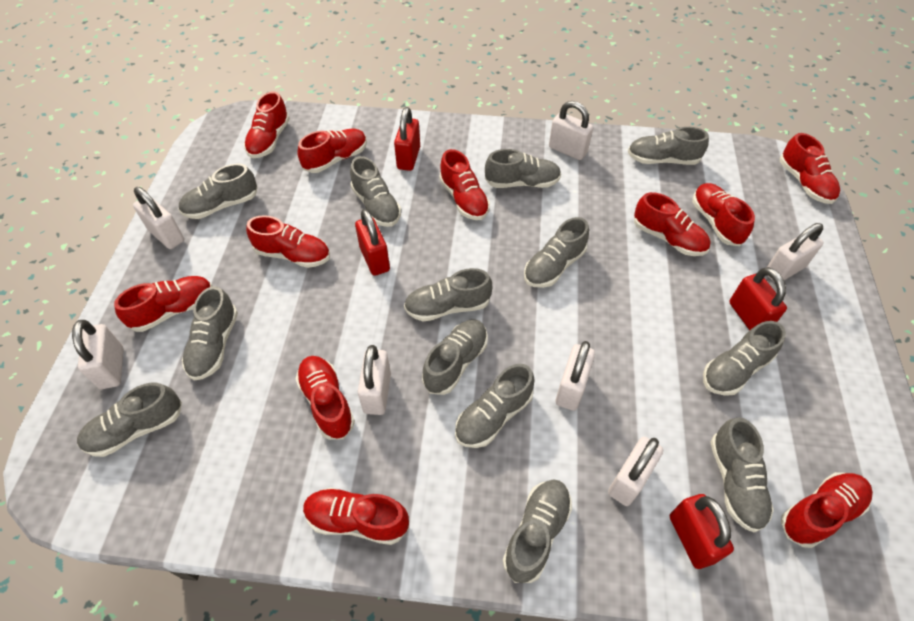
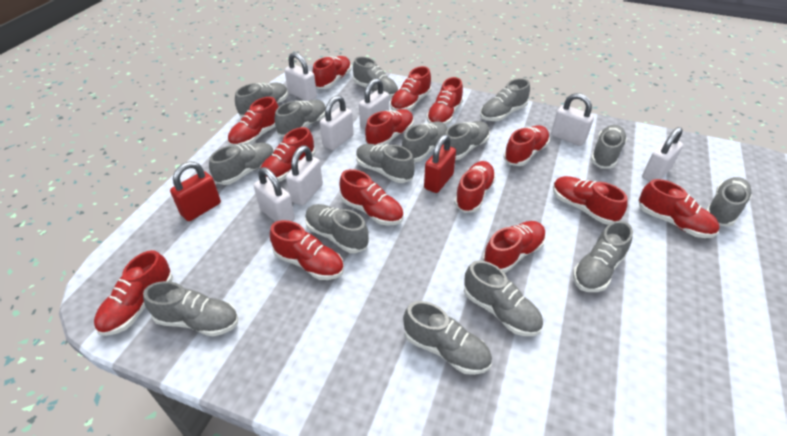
grey shoe: [77,382,182,457] [178,164,257,219] [182,286,238,381] [350,156,401,227] [404,268,492,322] [422,319,488,395] [455,364,535,448] [485,149,561,188] [503,479,572,583] [524,217,589,288] [628,127,709,165] [703,321,786,396] [710,417,774,533] = 13 -> [143,281,238,336] [209,143,274,185] [235,83,288,117] [274,100,326,137] [305,204,369,253] [353,57,398,98] [356,144,415,183] [402,121,447,162] [403,301,492,375] [443,121,490,160] [464,260,543,336] [480,78,530,121] [573,221,633,292] [591,125,627,169] [707,177,752,227] = 15
red padlock: [355,209,390,276] [394,107,420,171] [670,494,734,569] [729,267,787,330] = 4 -> [170,162,221,221] [424,134,456,193] = 2
red shoe: [114,276,212,332] [244,92,290,158] [246,215,330,268] [295,356,355,440] [297,129,367,173] [303,488,409,545] [439,149,490,220] [634,192,711,256] [692,183,755,246] [780,133,840,204] [781,472,873,548] = 11 -> [94,250,173,336] [228,97,278,146] [261,127,315,182] [270,220,344,280] [312,56,352,89] [340,169,404,226] [365,109,414,146] [390,66,431,111] [427,77,463,125] [454,161,496,213] [482,221,546,273] [503,126,550,166] [553,176,628,225] [638,179,719,238] = 14

